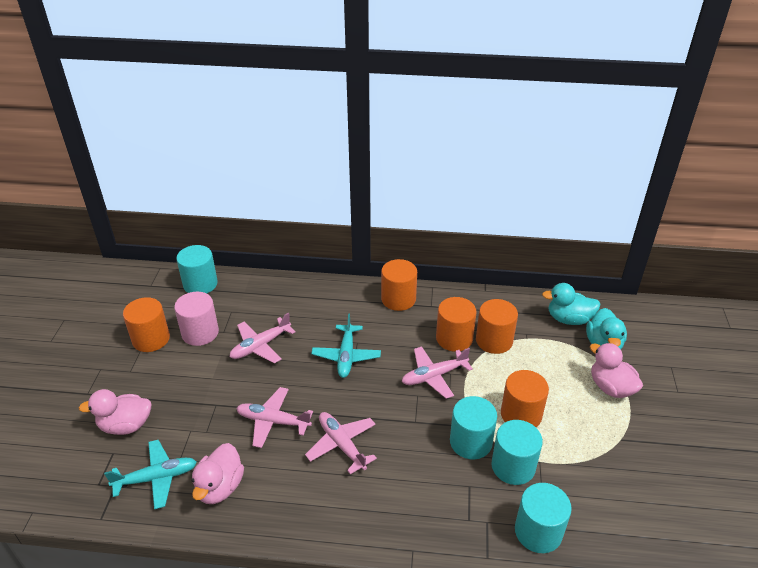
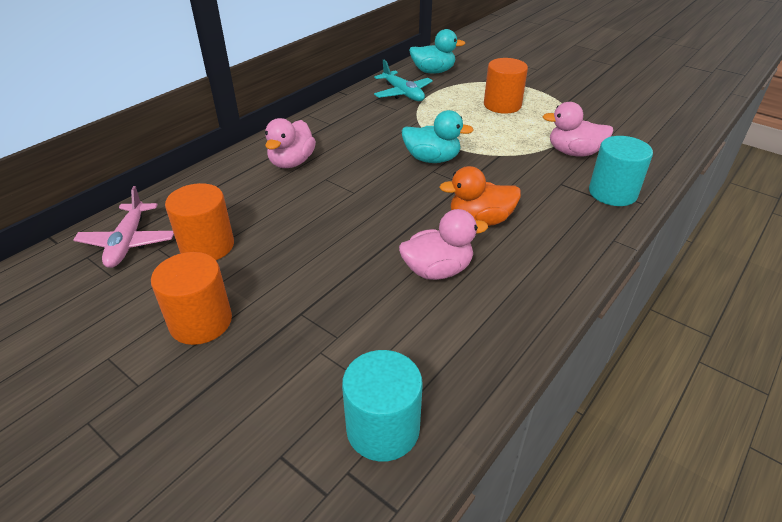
orange cylinder: [123,297,170,352] [381,259,417,311] [436,297,477,352] [476,299,518,354] [501,370,549,427] = 5 -> [151,252,232,345] [165,183,234,260] [484,58,528,114] = 3
orange duck: none = 0 -> [439,166,521,226] = 1
pink cylinder: [174,292,219,346] = 1 -> none = 0
pink plane: [230,312,296,364] [236,387,313,448] [305,412,377,474] [402,346,473,399] = 4 -> [73,186,174,268] = 1
turquoise cylinder: [176,245,218,294] [450,396,497,460] [492,420,543,485] [515,483,572,553] = 4 -> [342,350,423,462] [589,136,653,206] = 2
turquoise plane: [104,440,197,509] [311,313,381,378] = 2 -> [374,60,433,101] = 1

